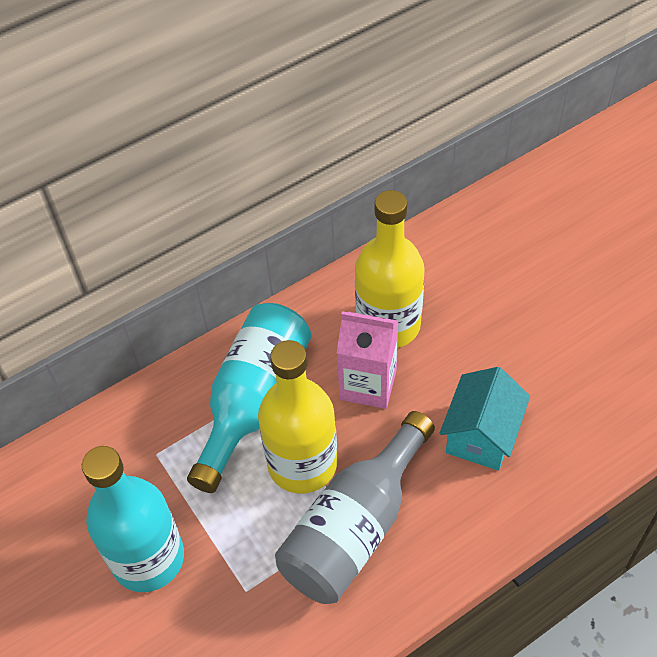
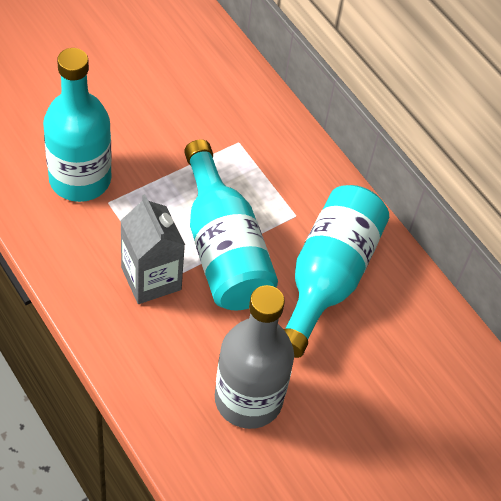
grey carton: none = 0 -> [120,194,185,304] = 1
pink carton: [337,311,398,409] = 1 -> none = 0
turquoise bottle: [82,446,184,592] [187,303,312,493] = 2 -> [43,48,112,202] [184,139,278,310] [284,185,389,358] = 3
turquoise house: [440,367,530,471] = 1 -> none = 0
yellow bottle: [258,340,337,494] [355,190,425,348] = 2 -> none = 0

